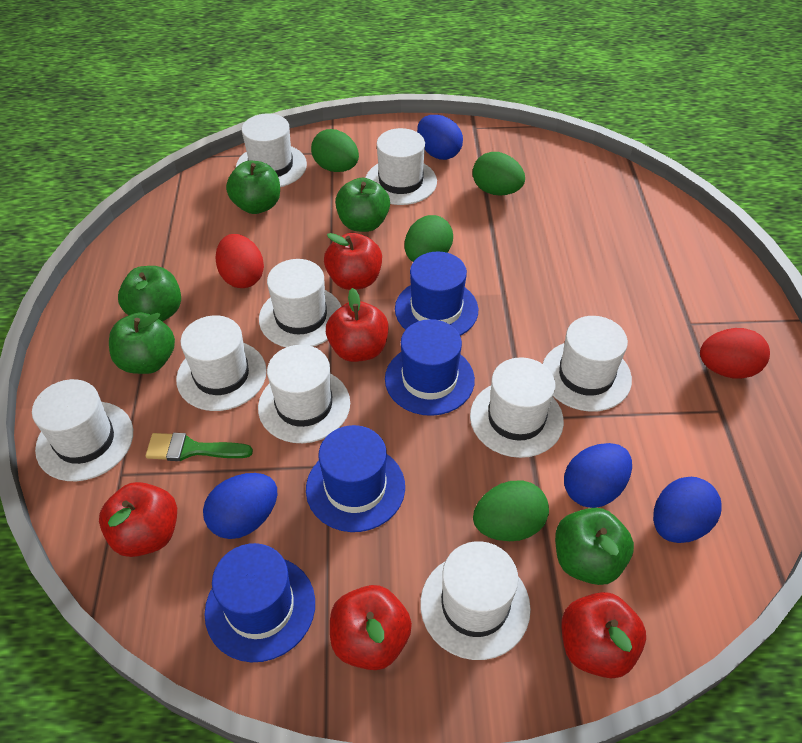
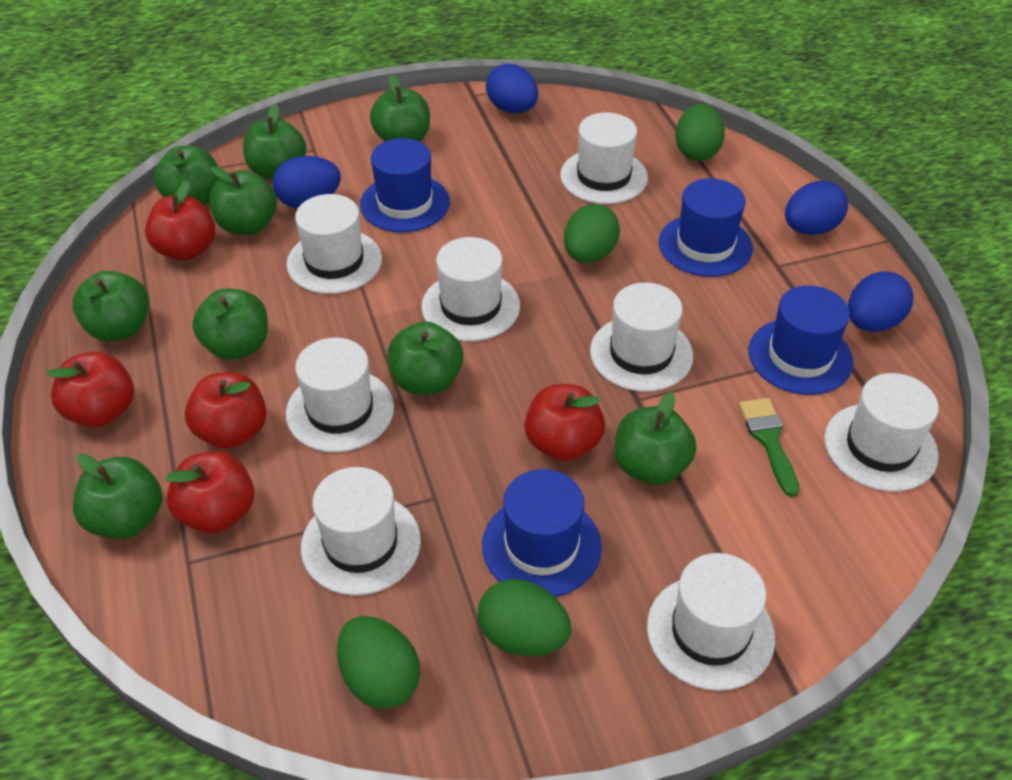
green apple: [109,312,175,374] [118,266,181,322] [226,161,280,214] [335,178,390,232] [555,508,634,585] = 5 -> [72,271,149,341] [73,453,162,539] [154,146,220,205] [192,288,268,360] [210,166,277,235] [243,104,306,179] [370,75,430,142] [387,321,463,395] [615,392,697,485] = 9
red egg: [215,234,264,288] [700,328,770,379] = 2 -> none = 0
white hat: [32,379,133,481] [176,315,267,411] [236,113,307,187] [258,345,350,443] [259,259,342,347] [365,128,437,205] [420,541,531,660] [470,357,564,458] [543,316,632,411] = 9 -> [286,194,382,294] [286,338,394,452] [301,467,421,596] [421,237,520,341] [560,112,648,204] [590,283,693,392] [647,553,775,691] [824,373,939,492] = 8

